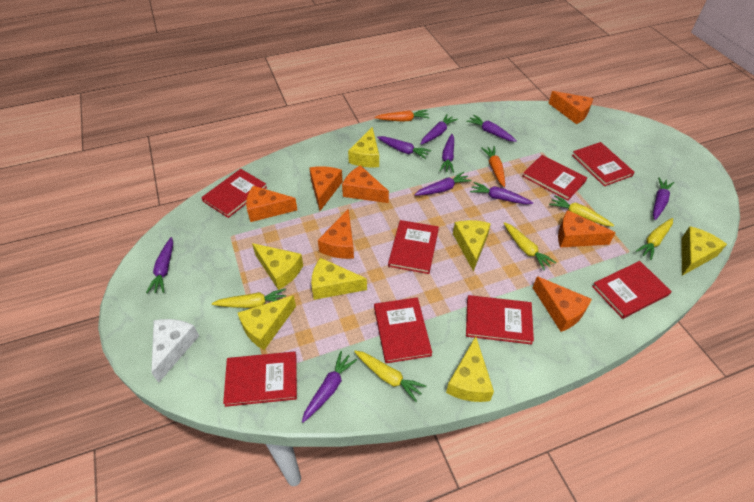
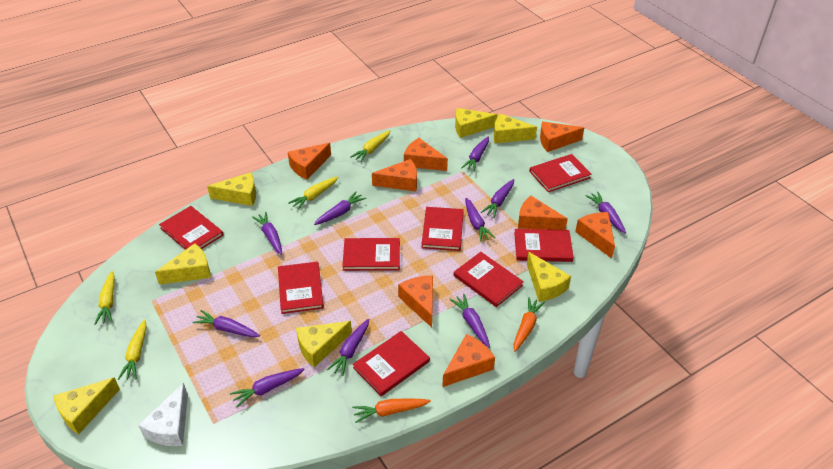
orange cheese: [246,186,297,222] [309,166,343,211] [318,209,354,259] [342,165,389,203] [533,276,592,332] [549,91,593,124] [558,210,615,248] = 7 -> [288,143,331,180] [372,159,417,192] [398,275,433,328] [404,138,448,171] [442,334,495,387] [518,196,568,230] [540,122,584,152] [575,212,615,258] = 8
purple carrot: [146,237,173,293] [302,351,357,423] [377,136,431,159] [414,172,472,196] [420,114,458,144] [439,134,454,173] [466,115,517,142] [470,182,533,204] [653,178,674,220] = 9 -> [192,310,260,337] [230,368,305,407] [252,212,282,255] [314,191,366,225] [327,319,369,376] [449,294,490,348] [461,136,489,172] [465,198,495,241] [481,179,514,218] [586,192,626,234] = 10
yellow carrot: [212,288,286,308] [354,351,427,402] [504,222,556,270] [549,195,614,226] [636,218,673,260] = 5 -> [95,271,115,325] [118,320,147,380] [288,177,338,210] [351,130,391,162] = 4

